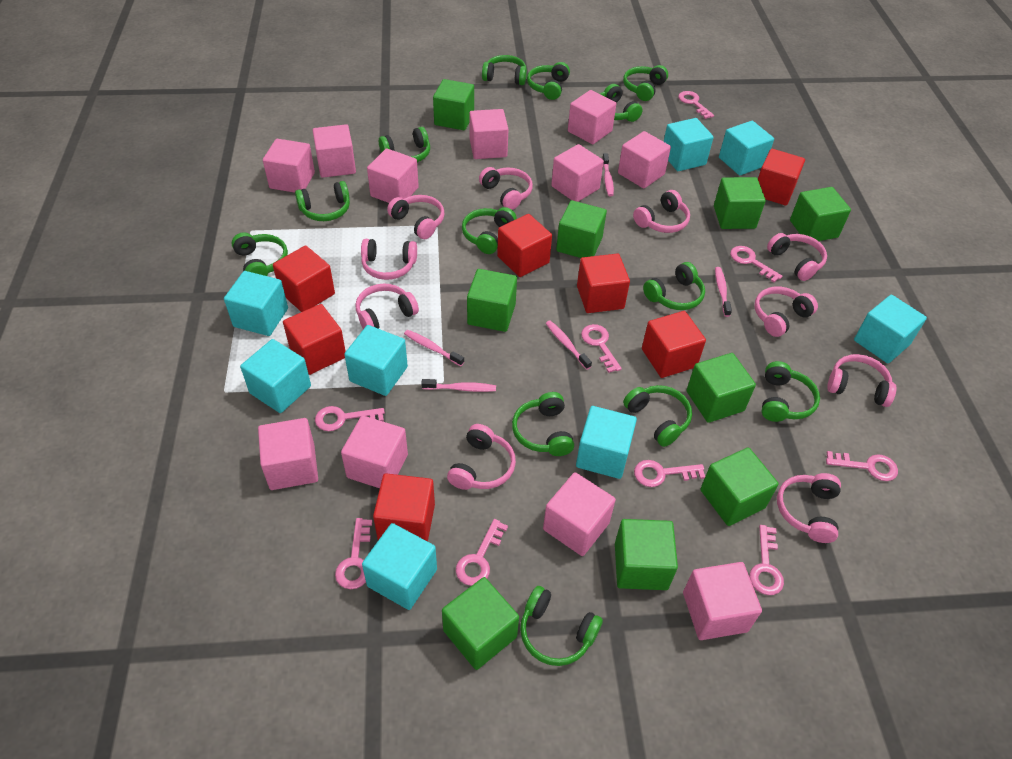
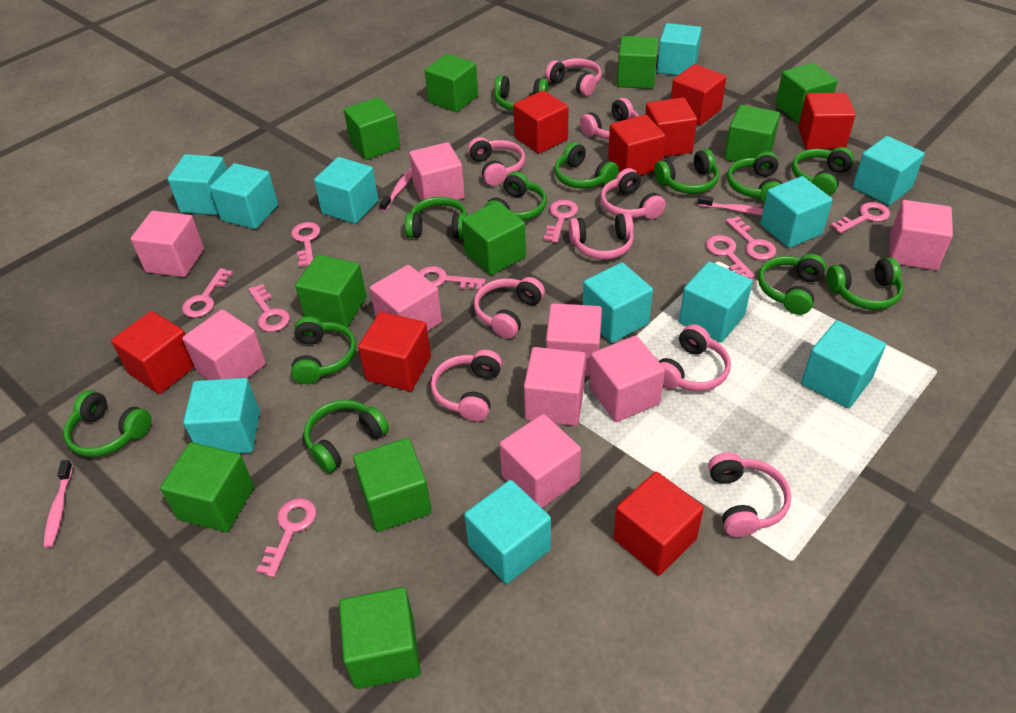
green cube: [433,79,474,130] [442,577,519,670] [467,269,517,332] [556,200,607,258] [615,519,678,590] [686,353,756,423] [700,447,779,526] [714,177,766,229] [790,187,851,241] = 9 -> [160,442,254,532] [295,255,367,327] [339,587,421,689] [344,97,400,160] [353,438,432,532] [425,54,478,112] [462,201,526,275] [617,36,658,89] [724,105,780,162] [775,63,837,123] = 10
green headphones: [232,232,288,276] [295,181,350,221] [379,127,430,162] [462,207,517,254] [482,55,527,85] [512,392,574,456] [520,586,603,666] [527,62,570,100] [600,84,643,122] [623,65,668,101] [623,385,692,447] [643,262,705,310] [762,361,820,422] = 13 -> [63,390,151,457] [291,316,356,384] [304,400,389,473] [405,197,467,239] [484,171,547,221] [494,75,548,110] [554,142,619,188] [654,149,719,194] [727,151,783,203] [758,254,826,315] [792,147,854,196] [826,257,904,310] = 12
pink cube: [258,418,318,490] [263,139,315,193] [313,124,356,178] [341,416,408,488] [367,148,419,203] [469,109,508,159] [543,472,616,556] [551,144,604,202] [568,90,616,144] [618,131,671,188] [683,562,762,640] = 11 -> [131,211,204,277] [182,309,266,380] [370,265,442,331] [409,142,465,208] [500,414,581,508] [524,347,586,426] [546,303,602,377] [589,336,665,422] [889,200,953,270] = 9
pink headphones: [355,284,419,329] [361,239,417,280] [387,195,445,239] [447,424,516,490] [479,167,533,210] [633,190,690,233] [754,287,818,337] [767,233,827,281] [777,473,841,543] [827,354,896,407] = 10 -> [431,350,502,422] [468,137,525,186] [474,277,545,339] [545,58,602,96] [569,213,634,260] [580,98,639,139] [600,168,666,219] [659,324,731,391] [708,452,791,537] = 9
pink toothbrush: [404,330,464,366] [421,379,496,392] [546,320,592,370] [602,153,614,196] [715,267,732,317] = 5 -> [43,460,73,548] [379,168,412,212] [698,195,763,216] = 3
red cube: [273,246,335,312] [283,304,346,375] [373,473,435,542] [497,214,552,277] [577,253,630,313] [642,311,706,378] [758,149,805,206] = 7 -> [111,311,194,394] [358,312,431,391] [513,90,569,154] [608,115,666,175] [613,472,704,576] [645,98,697,157] [671,64,727,125] [798,93,856,149] = 8
turquoise cube: [224,271,288,336] [240,339,311,413] [344,325,408,396] [362,523,437,610] [576,406,637,479] [664,118,714,171] [719,121,774,175] [854,295,927,363] = 8 -> [168,154,227,215] [183,378,260,453] [210,163,278,229] [314,157,379,224] [464,480,551,584] [583,262,653,343] [657,23,702,75] [679,261,752,342] [760,176,833,248] [801,320,886,408] [853,136,925,205] = 11

